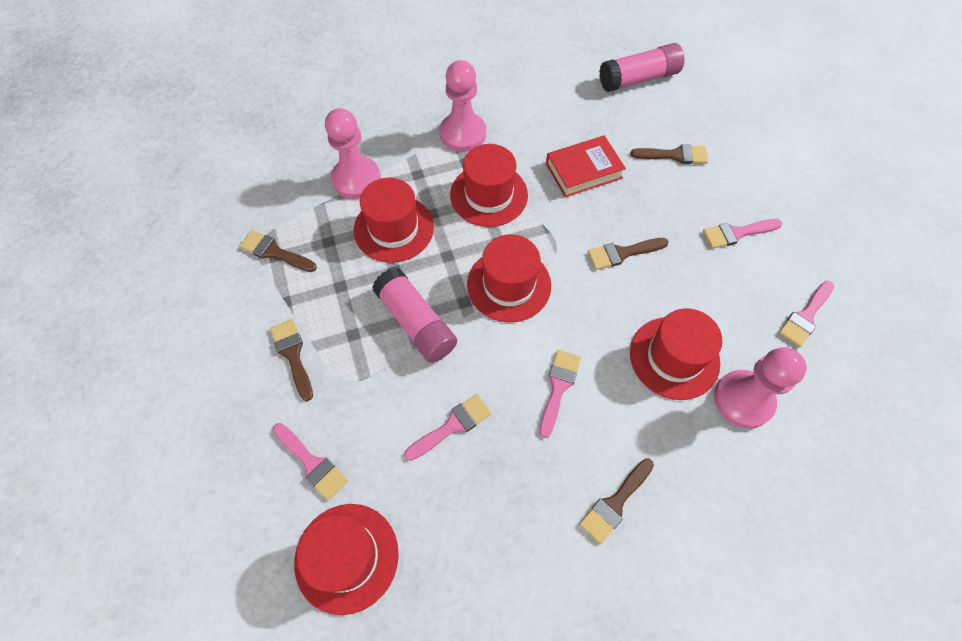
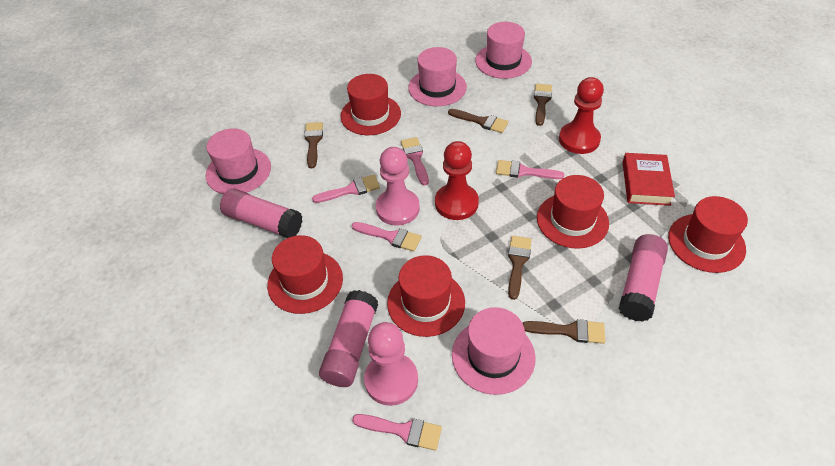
pink glue stick: [372,267,457,363] [599,43,685,92] = 2 -> [220,188,302,238] [319,290,378,387] [619,234,668,322] = 3
pink hat: none = 0 -> [205,128,271,194] [408,47,467,106] [452,307,536,395] [475,22,532,79] = 4
pink pawn: [325,108,381,199] [440,60,486,152] [714,347,807,429] = 3 -> [364,322,418,406] [376,147,420,226] = 2
red pawn: none = 0 -> [435,141,479,220] [559,77,604,154] = 2

